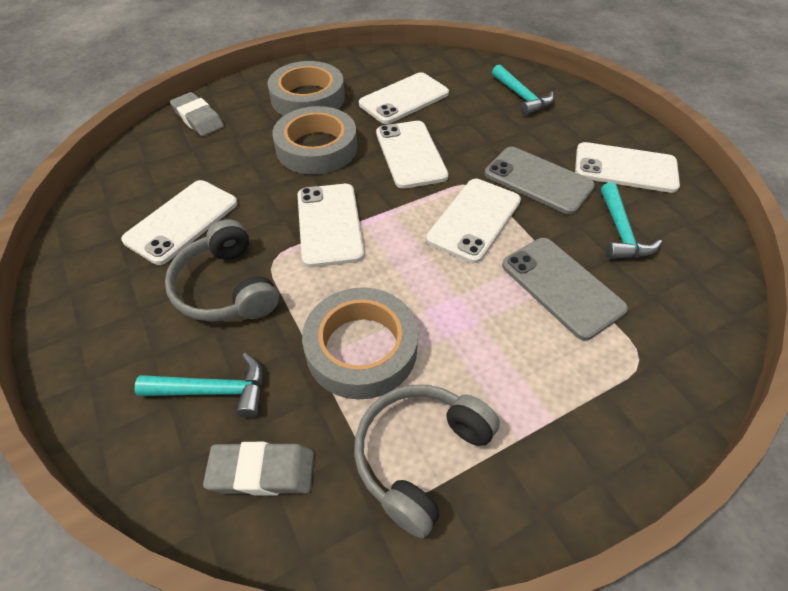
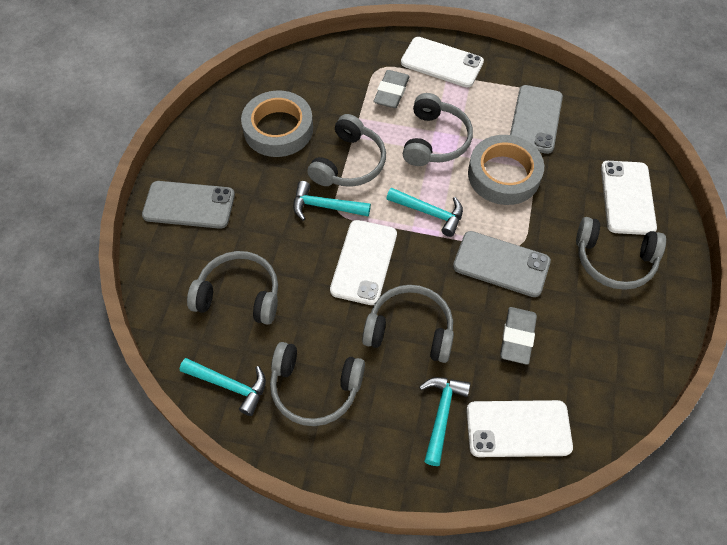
grey headphones: [165,219,279,321] [354,385,500,538] = 2 -> [187,251,278,325] [270,342,365,426] [307,114,386,187] [362,285,454,363] [403,93,473,166] [576,217,666,290] = 6
grey phone: [485,147,595,215] [502,238,628,340] = 2 -> [142,181,235,229] [453,231,551,297] [510,85,563,154] = 3
grey tape: [267,61,345,116] [272,106,357,175] [302,287,418,400] = 3 -> [241,90,313,157] [468,135,544,205] = 2
turquoise hammer: [135,353,263,418] [492,64,554,116] [601,182,662,259] = 3 -> [180,358,266,416] [293,181,371,221] [386,188,463,237] [419,377,470,466] = 4
white phone: [121,180,238,265] [297,184,364,267] [359,72,449,124] [376,121,449,189] [426,179,521,263] [575,142,680,193] = 6 -> [330,220,397,305] [401,37,484,87] [466,400,573,457] [601,161,657,235] = 4

